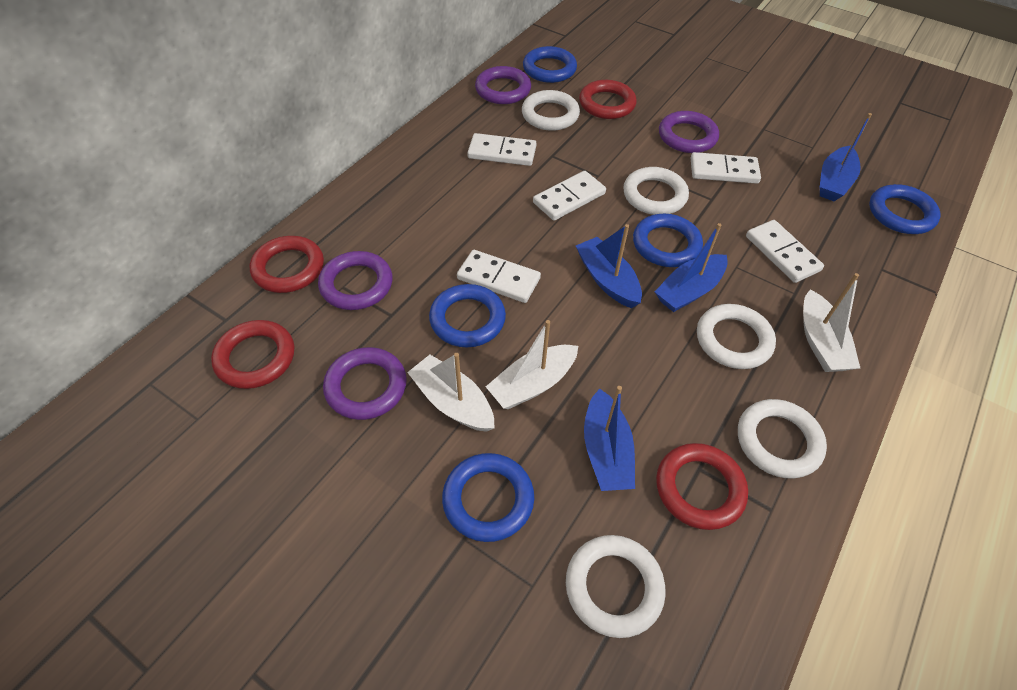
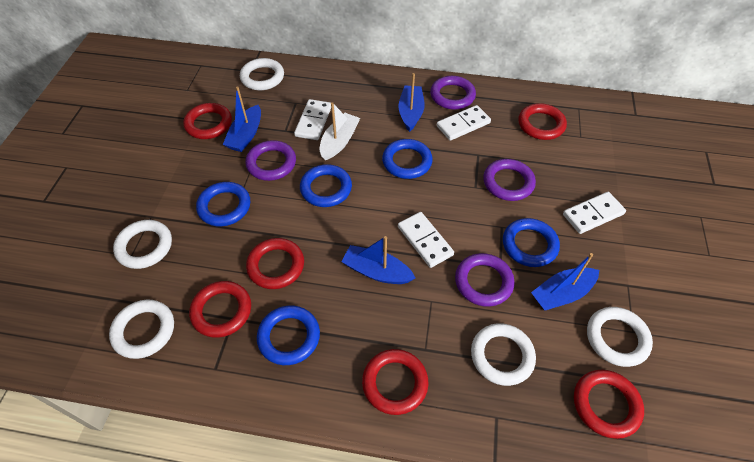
red ring: [211,320,294,389] [250,236,324,293] [579,80,637,119] [656,443,748,530] = 4 -> [183,103,232,139] [189,281,251,338] [246,238,304,289] [362,349,428,415] [518,103,567,140] [574,370,644,439] = 6
white boat: [407,353,495,432] [486,320,578,409] [803,273,860,372] = 3 -> [320,102,360,160] = 1
white domino: [457,250,541,303] [467,133,536,166] [533,171,606,221] [691,152,761,184] [746,220,824,283] = 5 -> [294,99,331,140] [398,212,454,268] [437,105,491,141] [563,192,626,234] = 4

